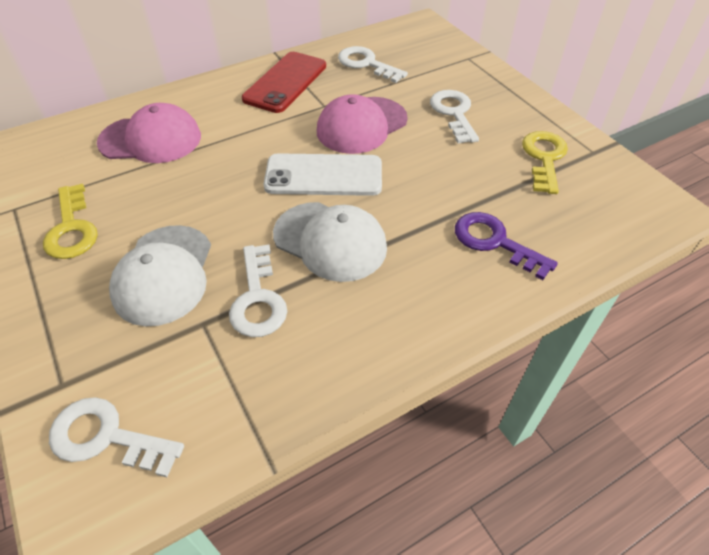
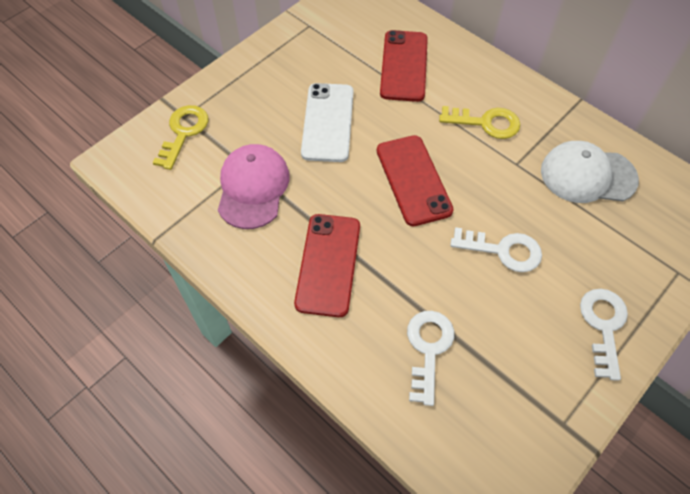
pink cap: [97,103,201,163] [317,94,408,154] = 2 -> [218,144,289,229] = 1
purple key: [455,212,558,280] = 1 -> none = 0
red phone: [242,52,326,113] = 1 -> [294,214,360,317] [377,135,454,226] [380,30,428,102] = 3
white cap: [109,225,211,326] [273,202,387,282] = 2 -> [541,141,639,203] = 1
white key: [49,397,184,477] [229,244,287,337] [338,46,408,83] [430,90,479,143] = 4 -> [407,311,454,406] [450,227,542,272] [580,289,628,381] = 3

